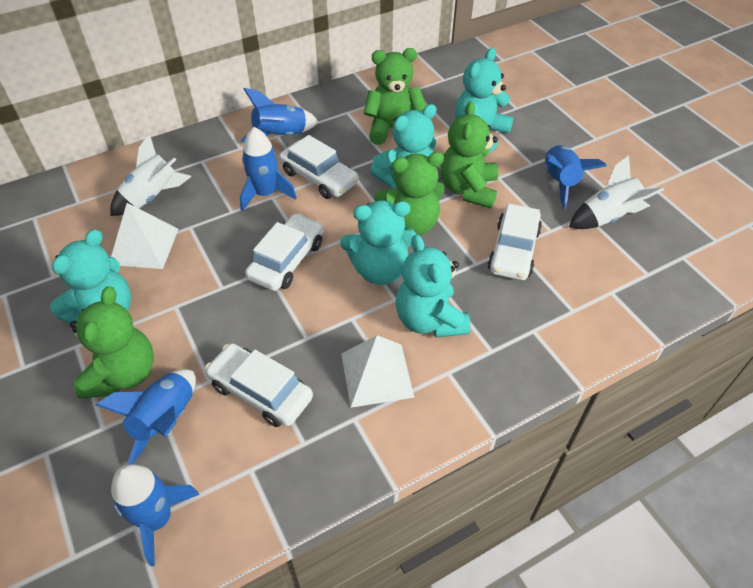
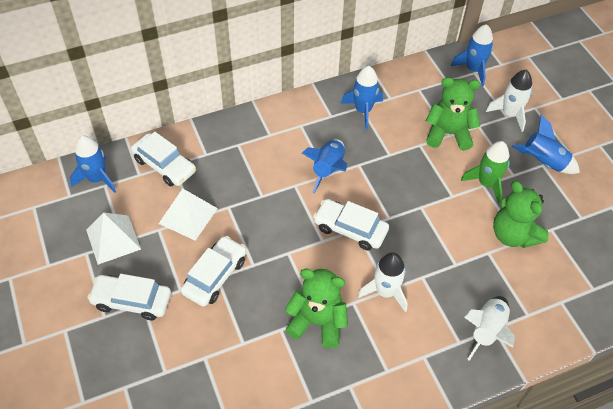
green rocket: none = 0 -> [461,141,510,204] = 1
green teddy bear: [70,286,154,399] [363,48,427,145] [374,152,445,235] [440,101,498,209] = 4 -> [285,269,348,348] [426,77,480,151] [493,181,549,248] = 3
turquoise teddy bear: [50,229,131,323] [340,201,416,285] [370,104,437,188] [396,234,471,338] [455,48,514,153] = 5 -> none = 0
white rocket: [110,134,192,216] [569,155,664,229] = 2 -> [358,252,407,312] [464,296,515,361] [486,70,532,132] = 3

